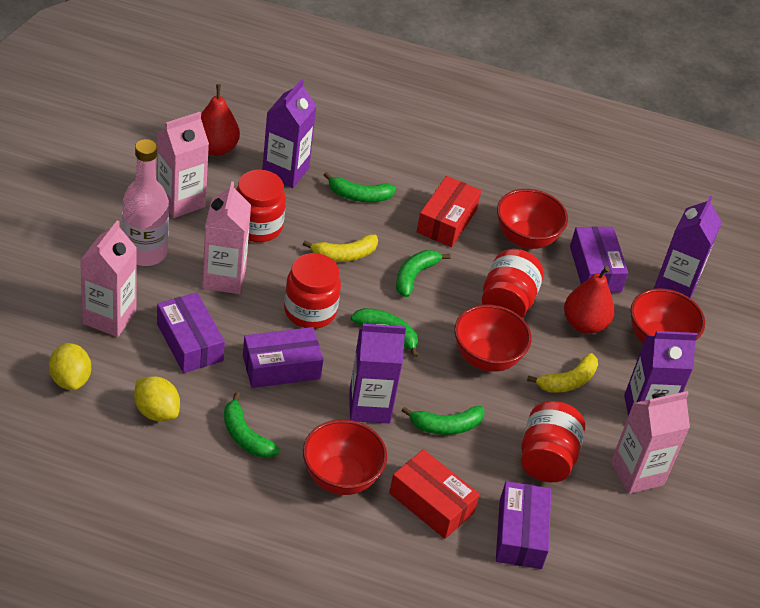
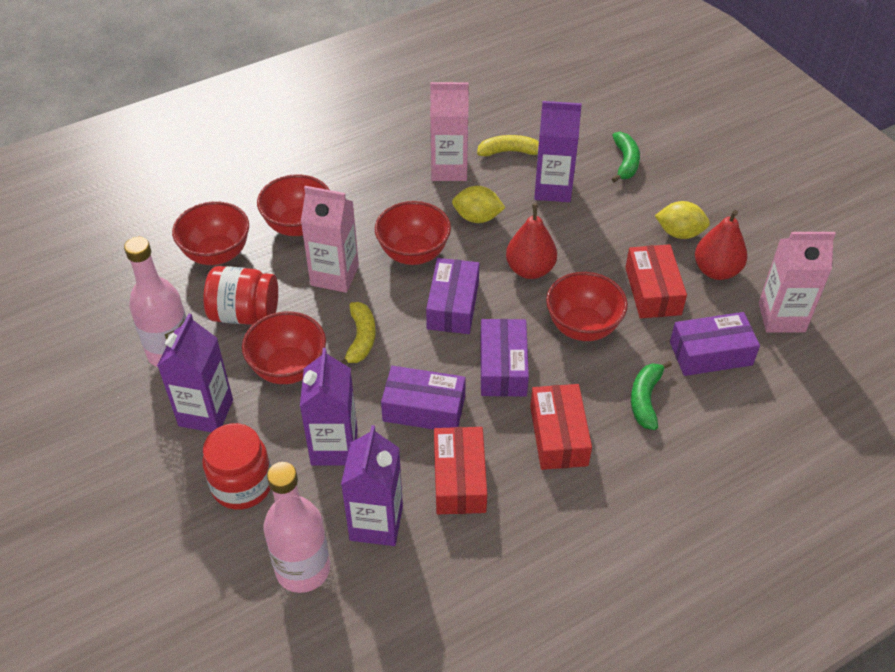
green banana: [224,392,280,458] [324,172,396,202] [351,308,418,358] [396,250,451,297] [402,406,485,435] = 5 -> [612,132,640,183] [631,361,672,430] = 2
pink bottle: [122,139,169,266] = 1 -> [124,237,187,367] [263,462,330,593] = 2
pink carton: [80,220,137,337] [156,112,209,218] [202,181,251,294] [611,391,690,494] = 4 -> [301,186,359,293] [430,82,469,181] [759,232,836,333] = 3
red bowl: [303,420,387,495] [454,305,532,372] [497,189,568,249] [631,288,705,343] = 4 -> [172,201,249,265] [242,312,326,384] [257,174,330,236] [375,201,451,265] [546,272,628,341] = 5
red box: [389,449,480,539] [417,176,481,247] = 2 -> [434,427,487,514] [530,384,592,470] [625,244,687,318] = 3
red jar: [236,170,286,242] [284,253,341,329] [482,249,544,318] [521,401,585,482] = 4 -> [202,423,271,510] [203,266,278,325] = 2

